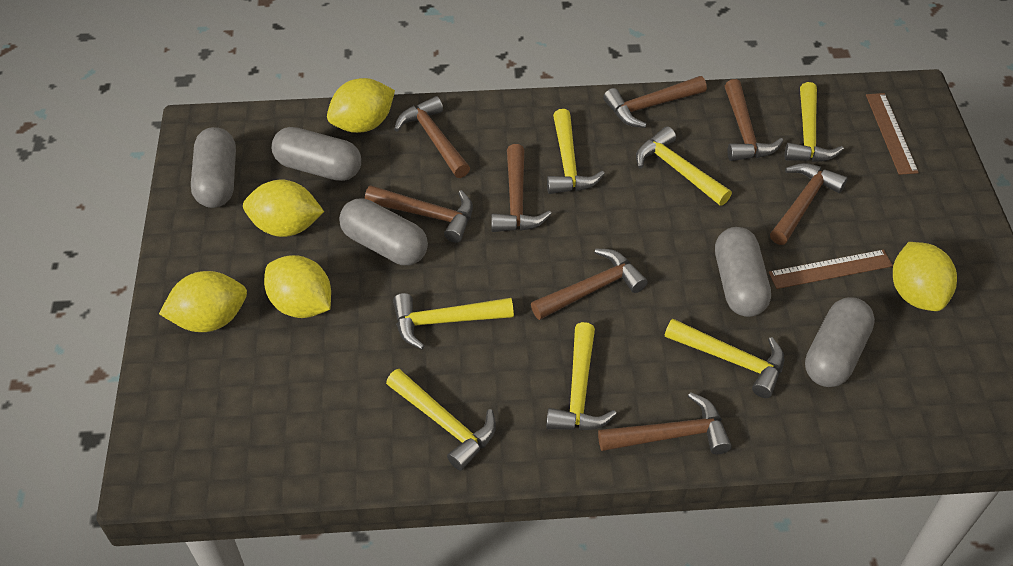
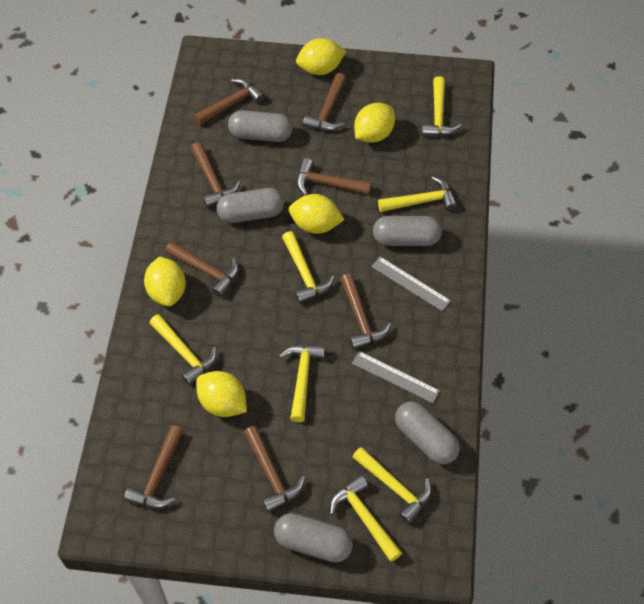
brown ruler: [769,250,893,289] [866,93,919,175] = 2 -> none = 0
grey ruler: none = 0 -> [352,351,440,404] [371,257,451,311] = 2

